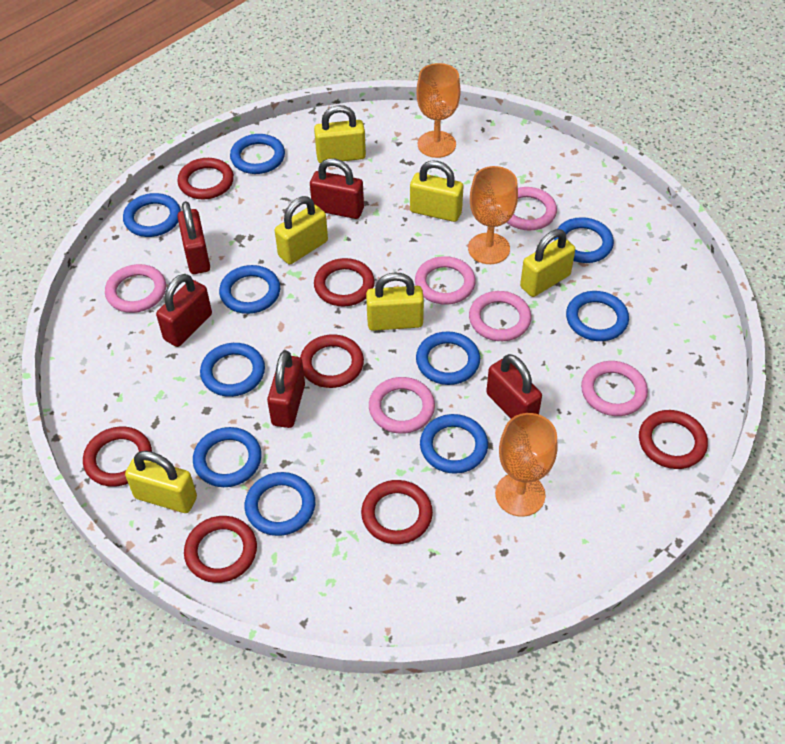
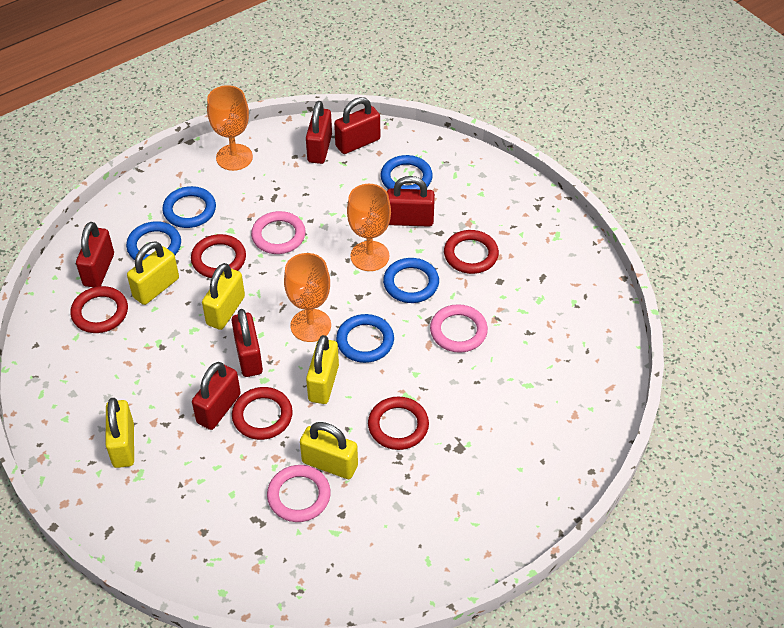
blue ring: [123,193,181,237] [193,427,262,487] [200,343,265,397] [219,265,280,314] [230,134,285,174] [245,472,315,536] [416,331,480,385] [420,414,488,474] [554,217,614,263] [566,291,629,341] = 10 -> [126,221,181,260] [162,186,216,228] [336,314,394,363] [381,155,433,189] [383,258,439,303] = 5
pink ring: [105,264,166,313] [369,377,435,434] [415,256,476,305] [469,291,531,341] [507,187,557,231] [581,361,648,416] = 6 -> [251,211,306,254] [267,465,331,522] [430,304,488,353] = 3
red padlock: [156,274,212,347] [177,201,210,274] [267,350,305,428] [310,158,364,219] [486,354,542,418] = 5 -> [76,222,114,287] [192,362,241,430] [231,309,263,377] [306,101,332,164] [334,97,380,154] [387,176,435,227] = 6
red ring: [83,427,152,487] [177,158,234,199] [184,516,257,583] [300,334,364,388] [314,258,375,306] [361,480,433,544] [639,410,708,469] = 7 -> [70,286,128,333] [191,234,246,278] [232,387,293,440] [368,397,429,450] [444,230,499,274] = 5
yellow padlock: [125,451,197,513] [275,196,328,264] [314,105,366,163] [366,272,424,331] [410,160,463,222] [520,229,575,297] = 6 -> [106,398,134,468] [127,241,179,305] [202,263,245,330] [300,422,358,479] [306,335,339,404] = 5

